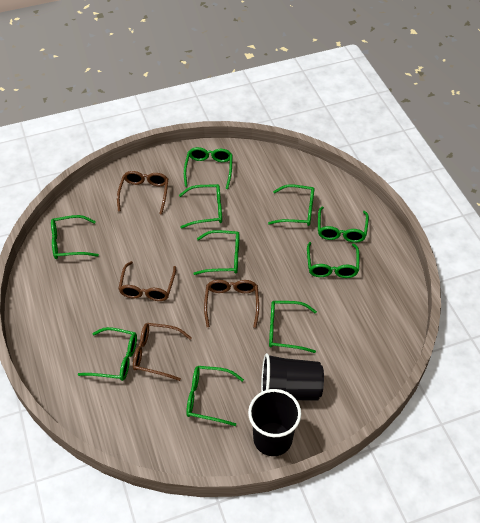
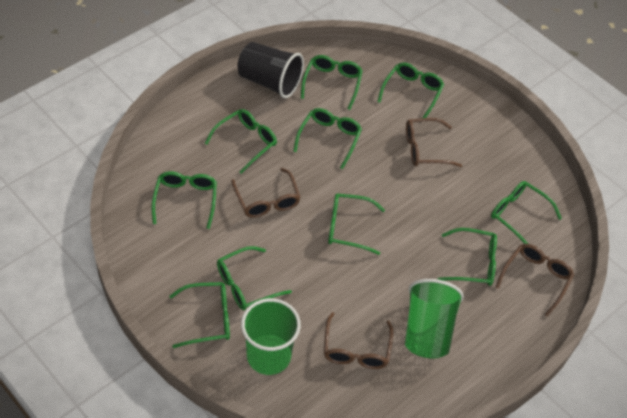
black cup: [248,389,301,456] [261,353,324,401] = 2 -> [238,42,304,98] = 1
green cup: none = 0 -> [241,298,301,375] [405,279,464,358] = 2

